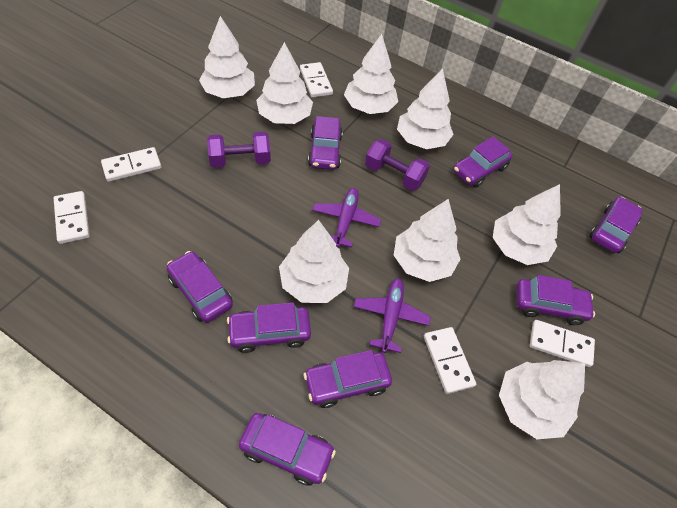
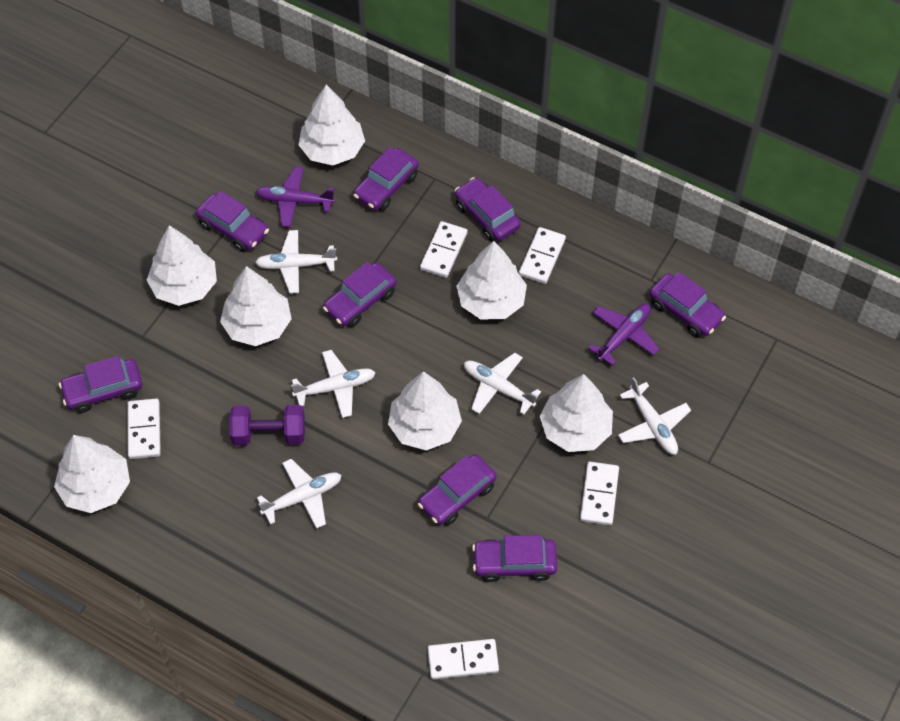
purple dumbbell: [207,132,271,168] [365,139,430,191] = 2 -> [229,405,305,446] = 1
white plane: none = 0 -> [255,230,337,294] [257,459,342,529] [291,350,376,418] [464,353,541,415] [618,377,691,455] = 5
white tree: [199,16,255,98] [256,42,313,124] [279,220,349,303] [344,34,398,114] [394,199,460,282] [397,69,454,149] [493,184,561,265] [499,360,585,439] = 8 -> [54,435,130,513] [147,225,217,306] [220,266,292,346] [298,85,365,165] [388,371,462,451] [457,241,527,320] [540,374,613,452] = 7

